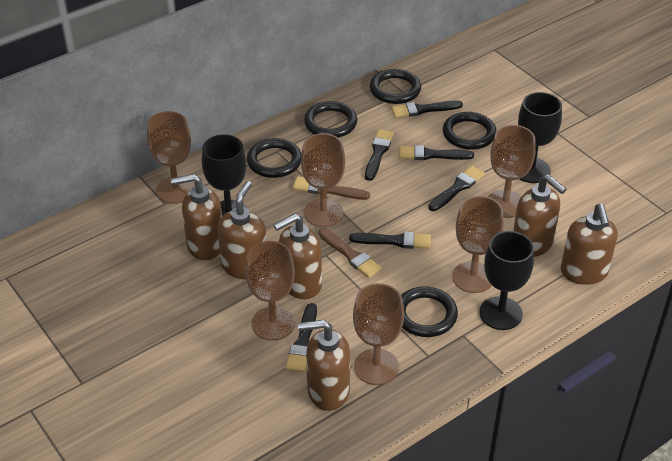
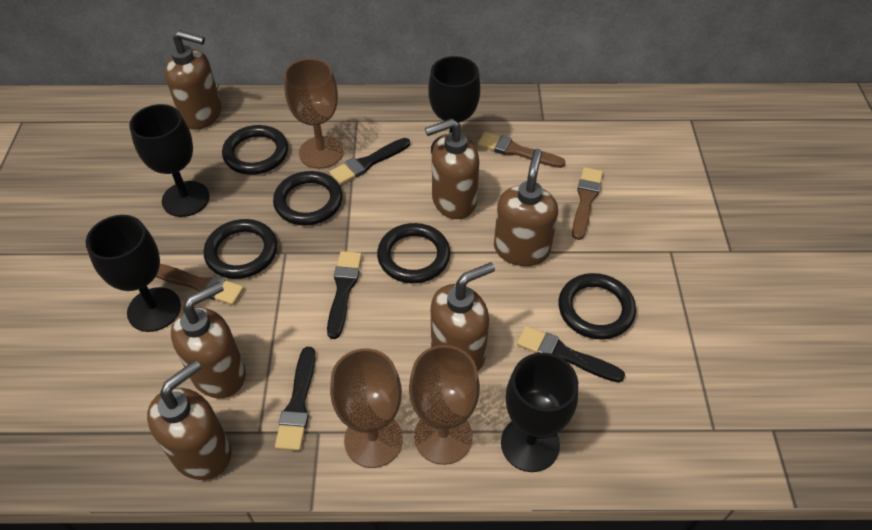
black brush: [286,303,317,373] [349,232,431,249] [365,129,394,181] [391,100,463,118] [399,145,474,160] [428,166,485,211] = 6 -> [275,347,315,451] [327,251,362,339] [329,138,410,185] [517,326,625,383] = 4
black goblet: [202,134,247,216] [479,231,534,330] [518,92,562,183] = 3 -> [86,215,181,332] [129,104,210,217] [428,56,480,154] [501,353,578,472] = 4
brown brush: [293,176,370,200] [319,228,382,278] = 2 -> [156,264,244,305] [478,132,566,168] [572,167,603,240] = 3
brown goblet: [147,111,195,204] [245,241,295,341] [301,133,345,227] [353,283,404,385] [452,196,504,293] [488,125,536,218] = 6 -> [284,58,343,169] [330,349,403,468] [409,345,480,465] = 3

